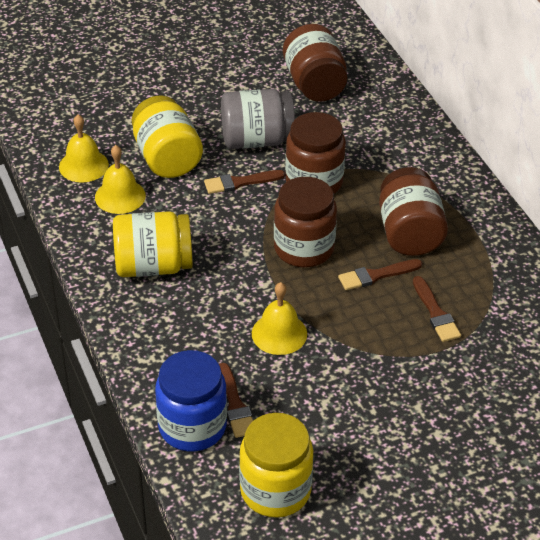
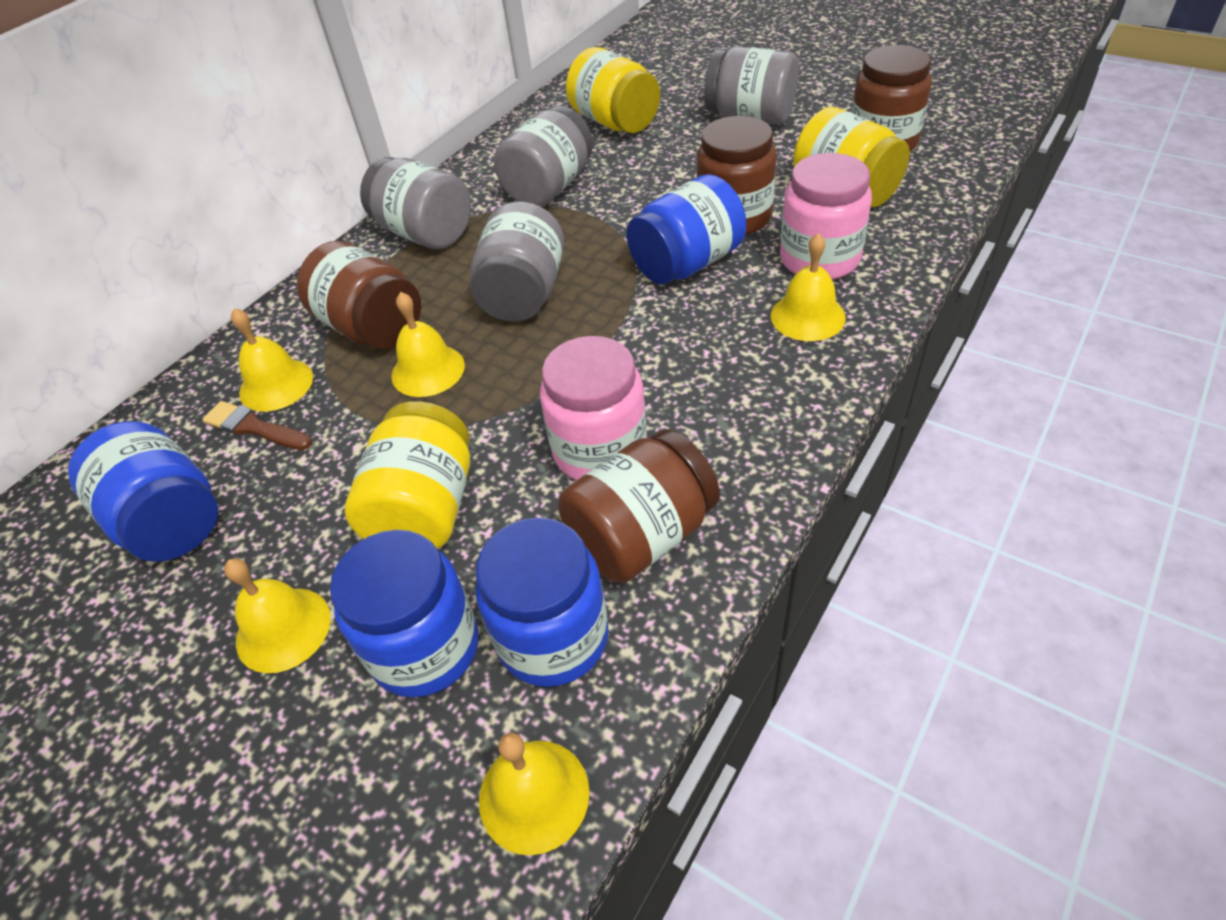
blue jar: [155,350,227,451] = 1 -> [68,421,218,562] [330,530,479,697] [476,518,609,687] [626,174,746,284] = 4
brown brush: [204,170,285,194] [219,363,253,438] [338,259,422,290] [413,276,461,342] = 4 -> [203,401,312,450] = 1
grey jar: [221,89,295,149] = 1 -> [360,157,471,249] [470,201,564,322] [494,106,593,207] [704,46,799,125] = 4
pink jar: none = 0 -> [540,336,647,480] [780,153,872,280] = 2
yellow bell: [59,115,109,182] [95,145,146,214] [252,282,307,355] = 3 -> [224,558,331,673] [231,308,313,412] [391,292,465,397] [479,733,590,855] [771,233,846,341] = 5

